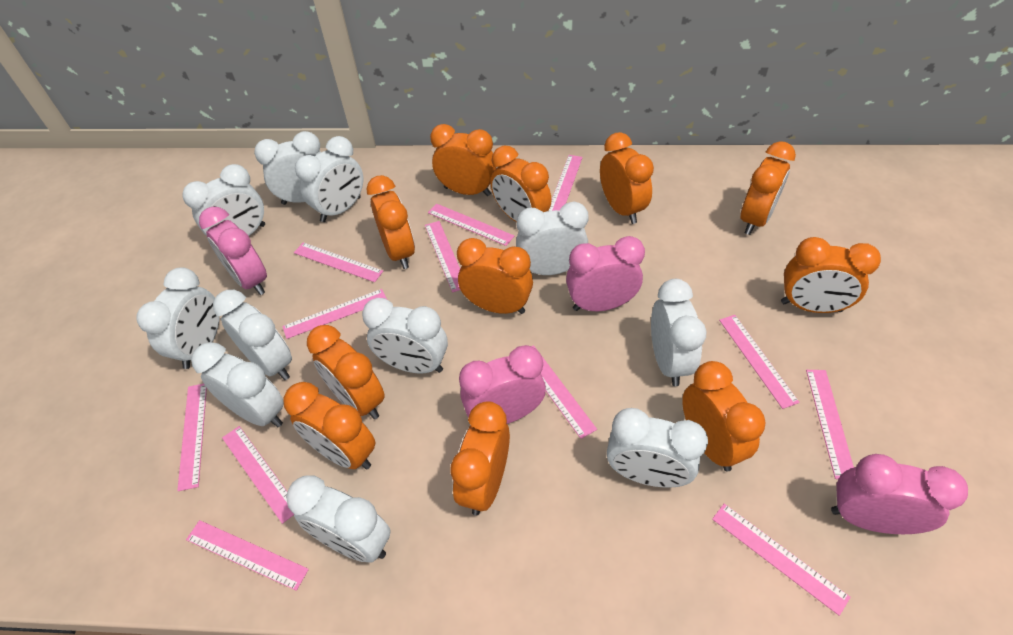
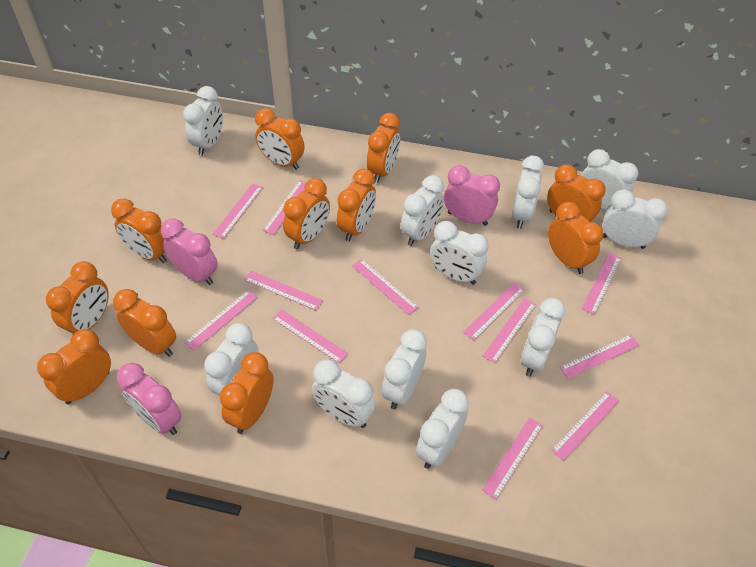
pink clock: [199,207,267,295] [459,345,546,424] [566,236,645,311] [831,454,968,534] = 4 -> [117,363,182,435] [161,219,218,285] [444,165,500,226] = 3

